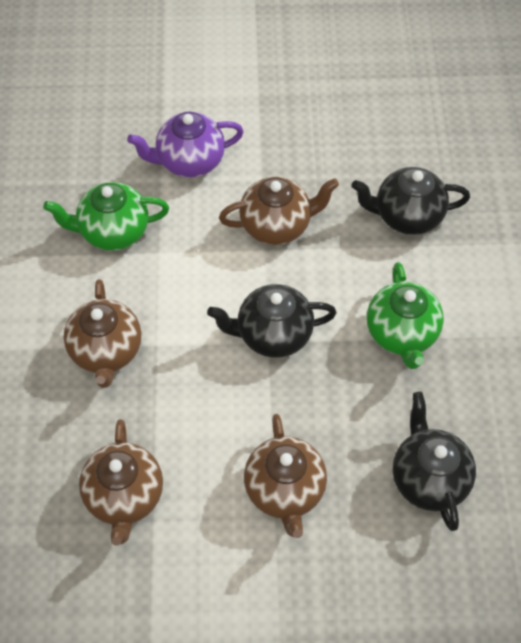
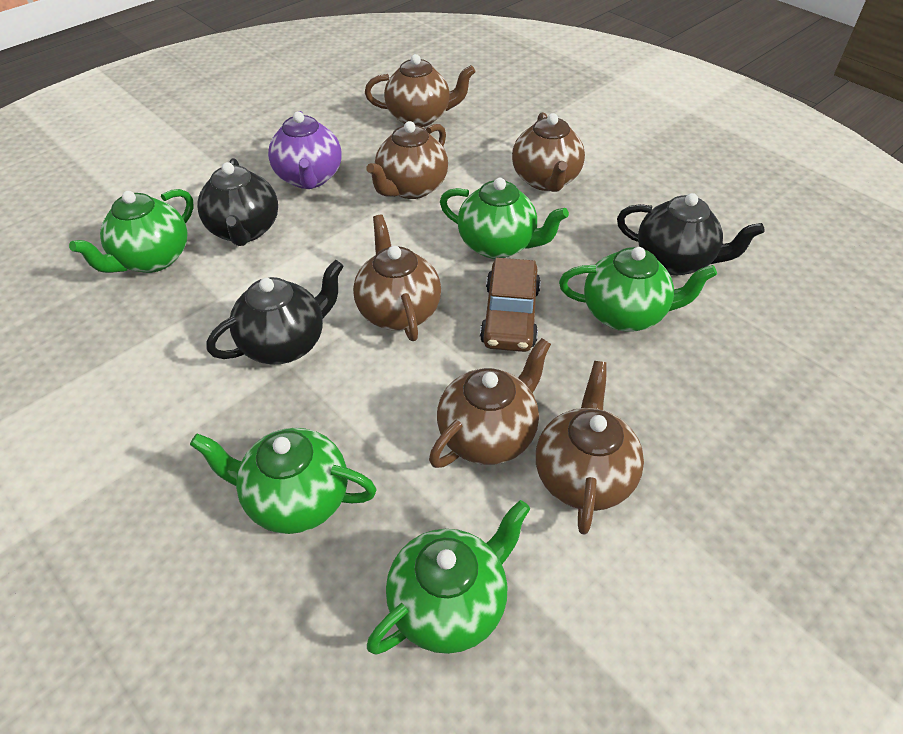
brown car: none = 0 -> [480,258,541,352] = 1
brown teapot: [64,279,141,388] [79,419,163,546] [219,177,339,245] [244,414,327,538] = 4 -> [353,215,441,341] [365,54,475,127] [366,121,448,199] [429,338,551,468] [512,112,585,192] [536,361,644,535] = 6
green teapot: [43,182,169,251] [367,262,444,369] = 2 -> [69,189,194,273] [190,428,377,534] [367,500,531,655] [440,178,569,259] [559,247,717,332] = 5

